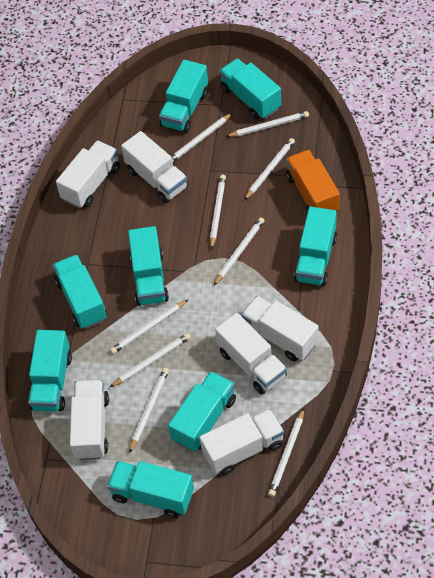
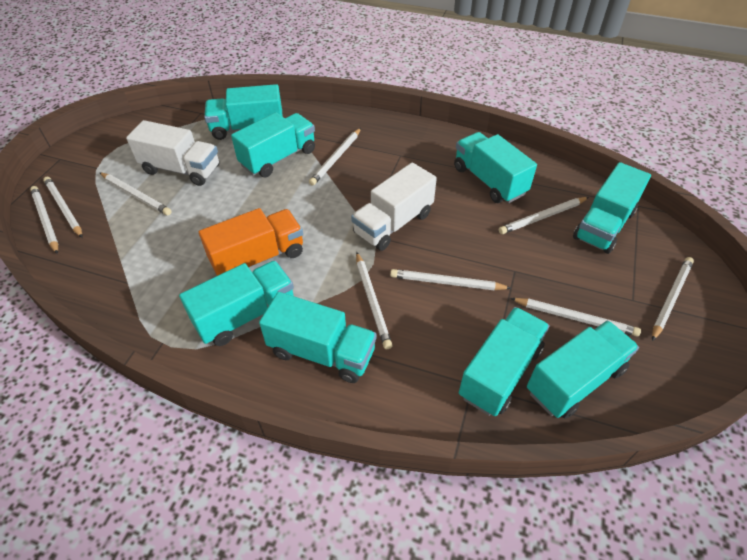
white truck: [56,140,120,208] [70,380,109,460] [121,131,188,203] [199,409,284,475] [215,313,287,394] [241,296,318,362] = 6 -> [126,120,219,186] [351,162,437,251] = 2

